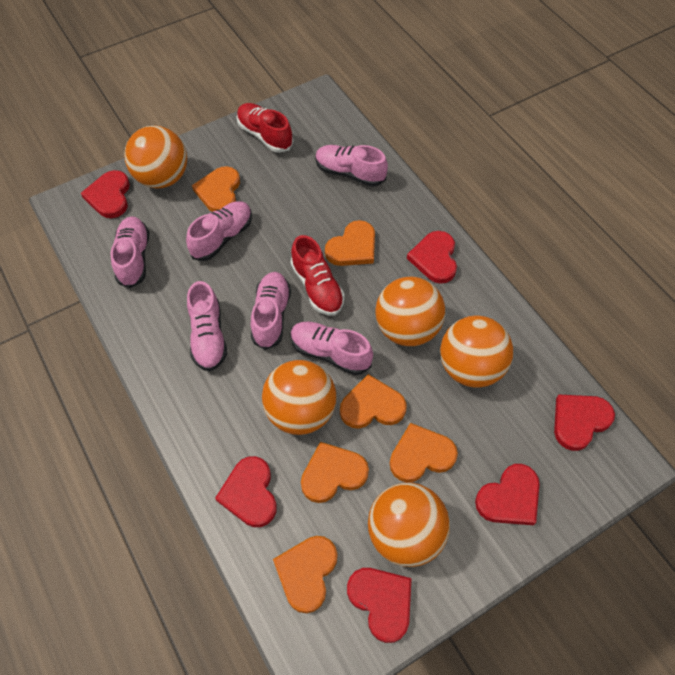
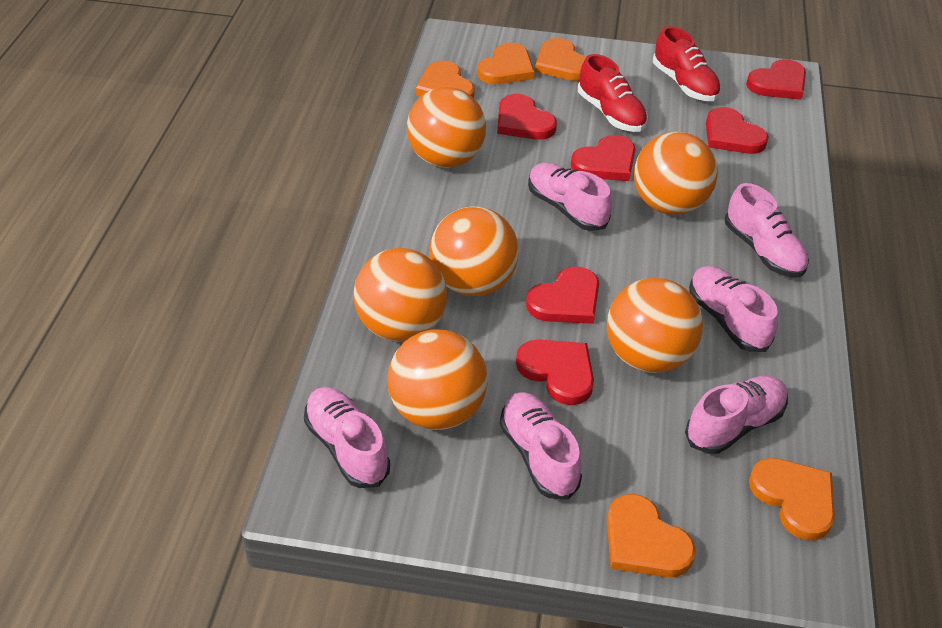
orange ball: [124,126,187,189] [262,360,336,435] [368,483,450,567] [375,277,445,346] [440,316,513,388] = 5 -> [353,248,447,341] [387,329,488,430] [407,87,486,168] [430,207,519,296] [607,278,703,373] [634,132,718,215] = 6
orange heart: [192,166,240,212] [273,536,337,613] [301,442,369,503] [325,220,375,266] [340,374,407,429] [390,423,458,482] = 6 -> [416,60,475,98] [477,43,535,84] [535,38,586,81] [607,494,696,577] [749,458,835,541] = 5

